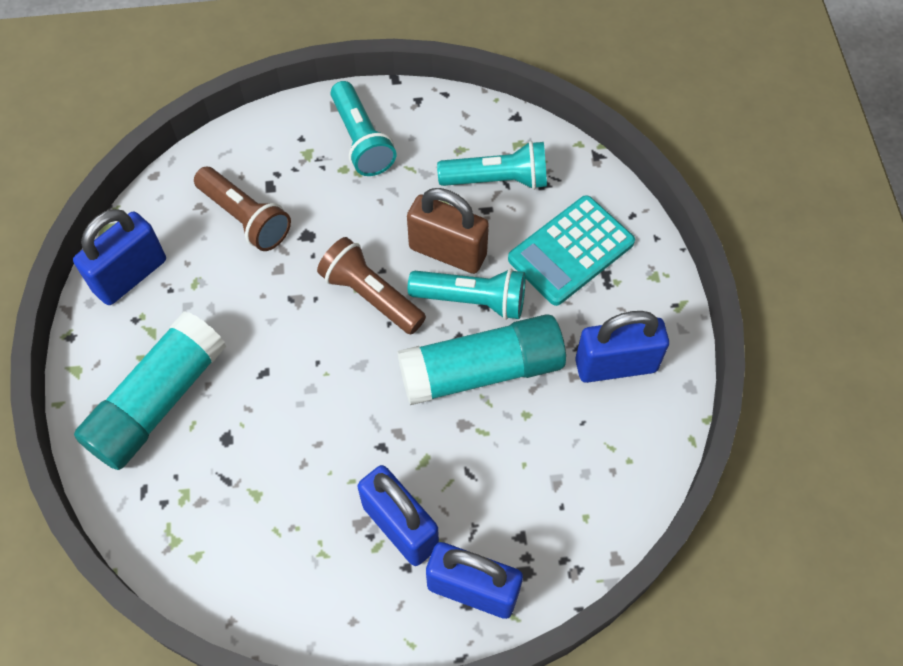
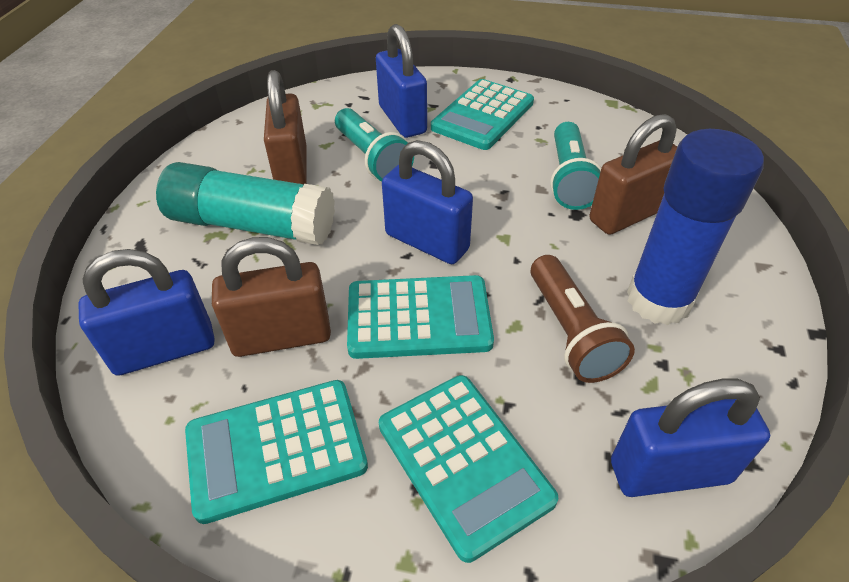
blue glue stick: none = 0 -> [627,129,764,325] = 1
brown flashlight: [194,167,291,251] [317,237,426,334] = 2 -> [531,255,635,383] = 1
brown padlock: [407,188,489,274] = 1 -> [212,237,331,357] [264,70,307,184] [590,114,677,235] = 3
turquoise calculator: [508,195,635,306] = 1 -> [185,380,368,524] [347,275,494,359] [379,375,558,563] [431,79,534,150] = 4
turquoise flashlight: [331,81,396,176] [408,269,525,320] [437,141,547,190] = 3 -> [335,108,414,182] [550,122,601,210] = 2
turquoise glue stick: [74,311,226,470] [397,314,566,405] = 2 -> [156,162,335,245] = 1

